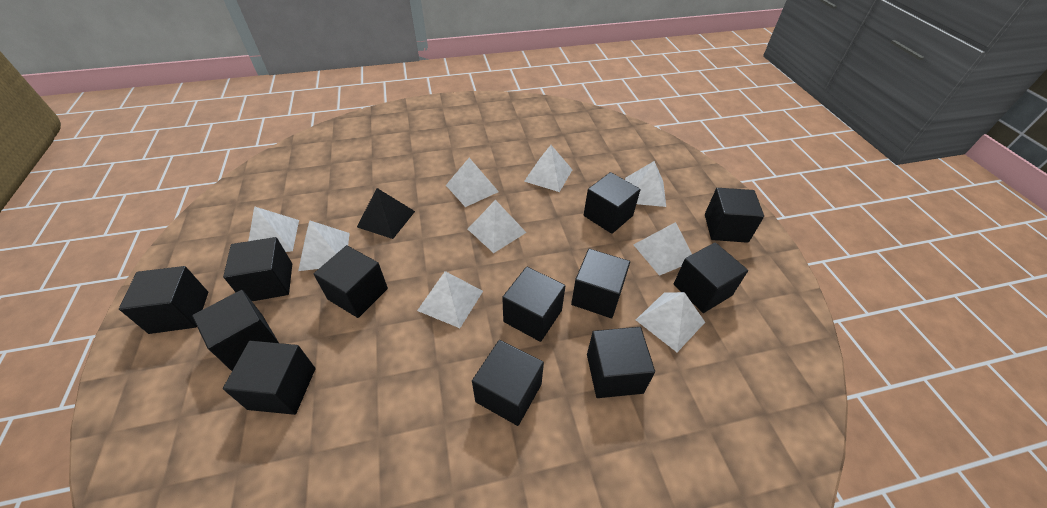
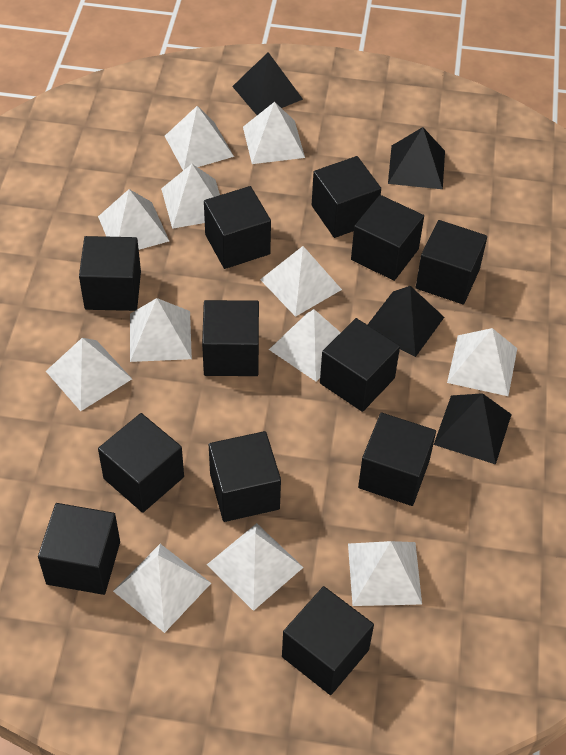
black pyramid: [357,188,415,239] = 1 -> [232,52,303,115] [368,286,444,357] [388,127,445,189] [434,393,512,464] = 4
white pyramid: [248,206,299,252] [298,220,350,271] [417,271,483,328] [446,158,499,207] [468,200,527,253] [524,145,572,192] [625,161,666,207] [633,222,692,276] [636,292,705,352] = 9 -> [46,338,132,411] [98,189,169,250] [113,544,211,633] [130,298,192,362] [161,164,220,229] [165,106,234,170] [207,523,304,611] [243,102,305,164] [260,246,342,317] [269,309,341,382] [348,541,422,606] [447,328,517,396] = 12

